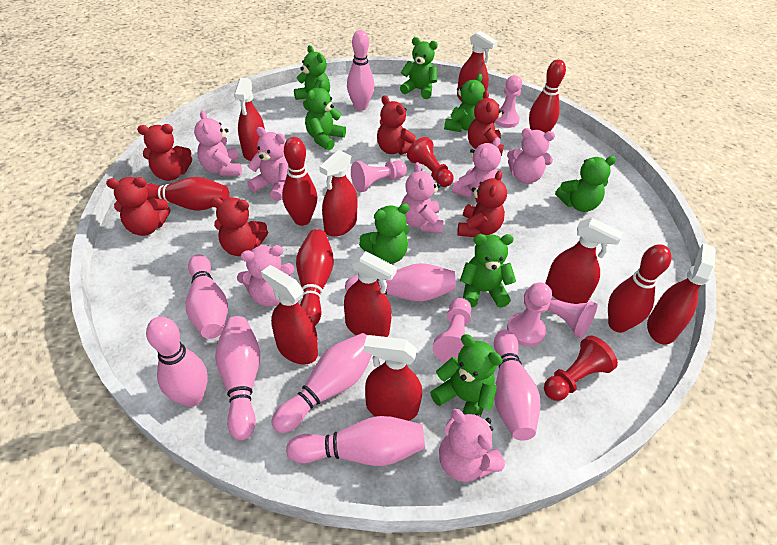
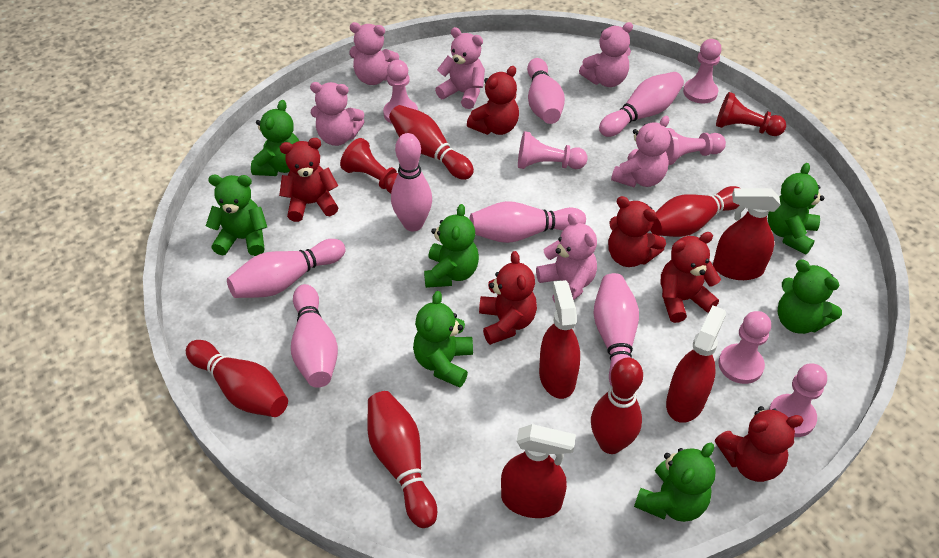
green teddy bear: [294,45,330,111] [305,81,346,150] [359,203,410,264] [400,37,438,99] [430,334,503,416] [444,74,485,132] [460,234,516,308] [555,156,616,212] = 8 -> [206,175,267,256] [251,100,299,176] [413,291,473,388] [424,204,479,288] [634,443,716,522] [768,163,824,255] [778,259,842,334] = 7
pink bowling pin: [146,316,208,407] [186,254,228,339] [215,316,260,440] [271,333,372,433] [286,416,425,466] [345,263,456,301] [347,30,374,111] [494,330,540,441] = 8 -> [227,239,345,298] [291,284,338,388] [391,133,432,231] [469,201,586,243] [527,58,565,124] [593,273,639,386] [599,72,684,137] = 7
pink pawn: [351,160,407,192] [433,298,472,363] [495,75,522,128] [507,282,552,347] [524,288,598,338] = 5 -> [383,60,418,124] [518,131,588,169] [666,128,726,165] [683,39,722,104] [718,311,771,384] [769,363,827,437] = 6
pink teddy bear: [194,110,242,176] [237,245,295,307] [247,127,288,201] [401,162,444,233] [439,409,505,482] [452,137,501,198] [507,128,555,184] = 7 -> [310,82,365,146] [349,22,399,85] [435,27,485,109] [536,213,597,303] [579,22,633,87] [611,116,670,187] = 6
red spray bottle: [234,78,265,161] [261,265,318,365] [319,149,358,237] [344,251,397,337] [364,335,422,421] [457,31,498,101] [545,218,623,304] [647,243,716,345] = 8 -> [501,424,576,518] [539,280,580,399] [666,305,726,423] [713,188,780,280] = 4

